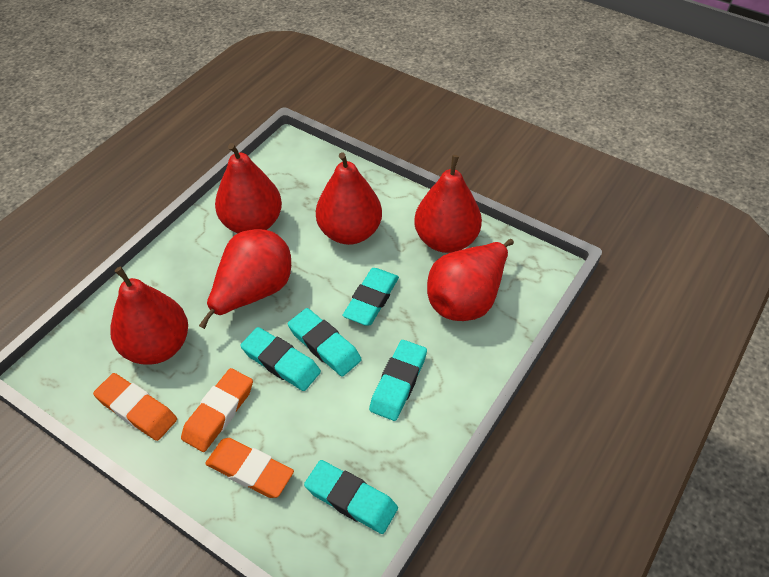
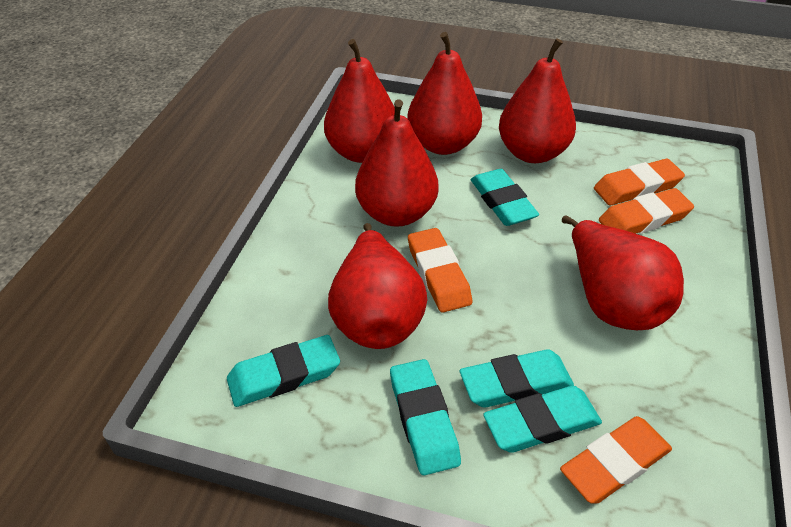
orange eraser: [93,373,177,441] [181,368,253,452] [205,438,294,498] = 3 -> [408,228,472,313] [560,416,672,504] [594,158,685,206] [599,188,694,234] = 4

